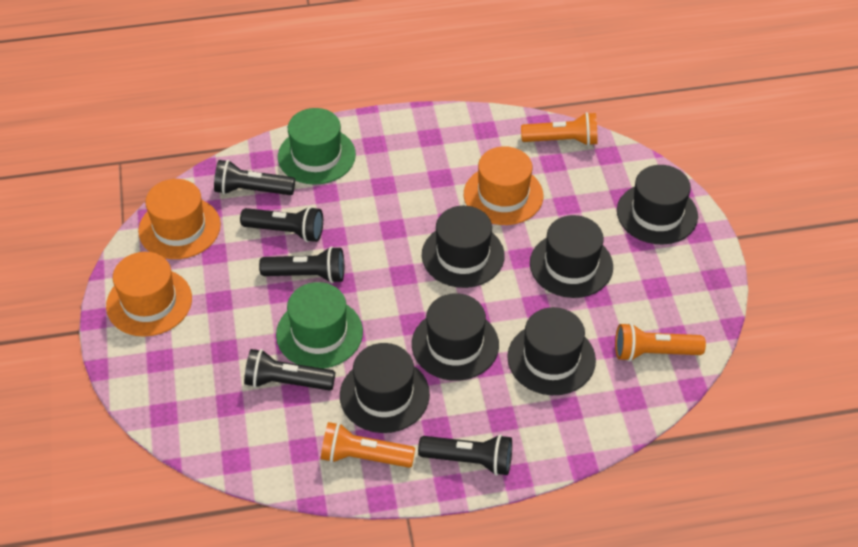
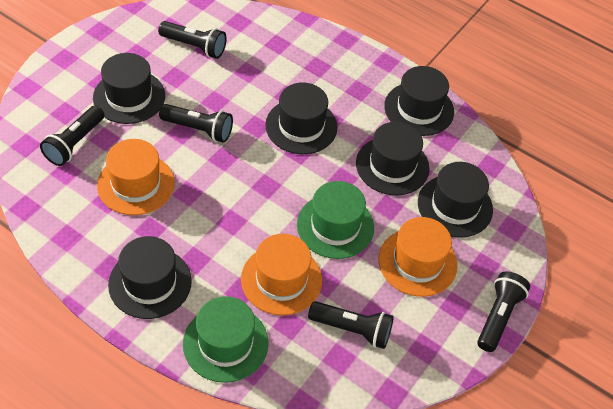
orange flashlight: [321,422,415,468] [521,112,598,146] [615,323,706,361] = 3 -> none = 0

